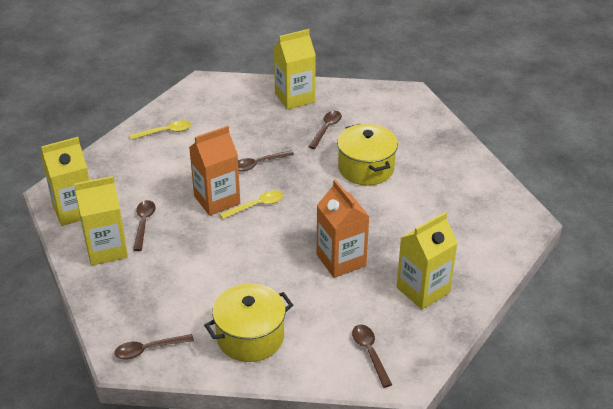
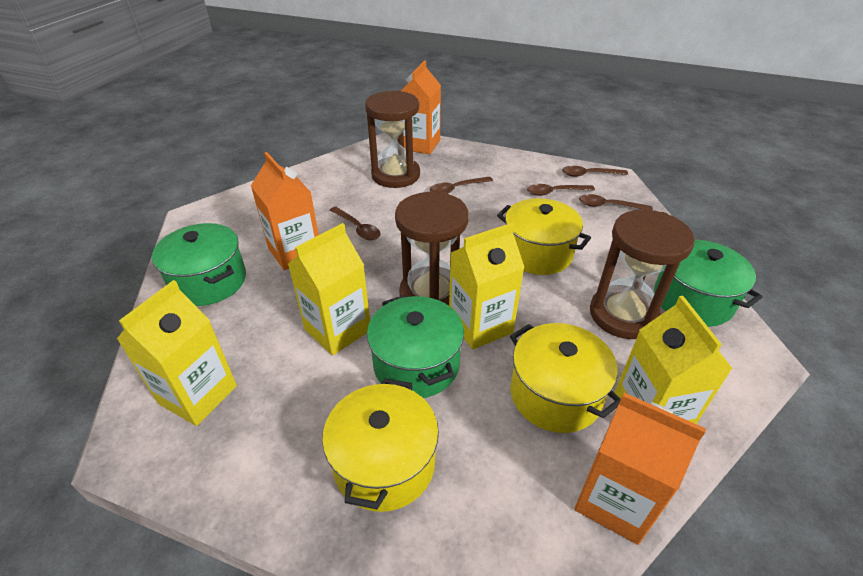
brown hourglass: none = 0 -> [365,91,420,188] [395,192,469,306] [590,210,695,339] = 3
green pot: none = 0 -> [152,223,246,306] [367,295,464,398] [654,240,763,327] = 3
orange carton: [189,126,240,216] [317,179,370,278] = 2 -> [251,152,319,270] [401,60,441,154] [575,393,706,545] = 3
yellow pot: [204,283,293,362] [337,124,398,186] = 2 -> [322,379,439,512] [497,198,591,275] [510,323,621,433] = 3
yellow spoon: [130,120,192,140] [220,190,284,219] = 2 -> none = 0

